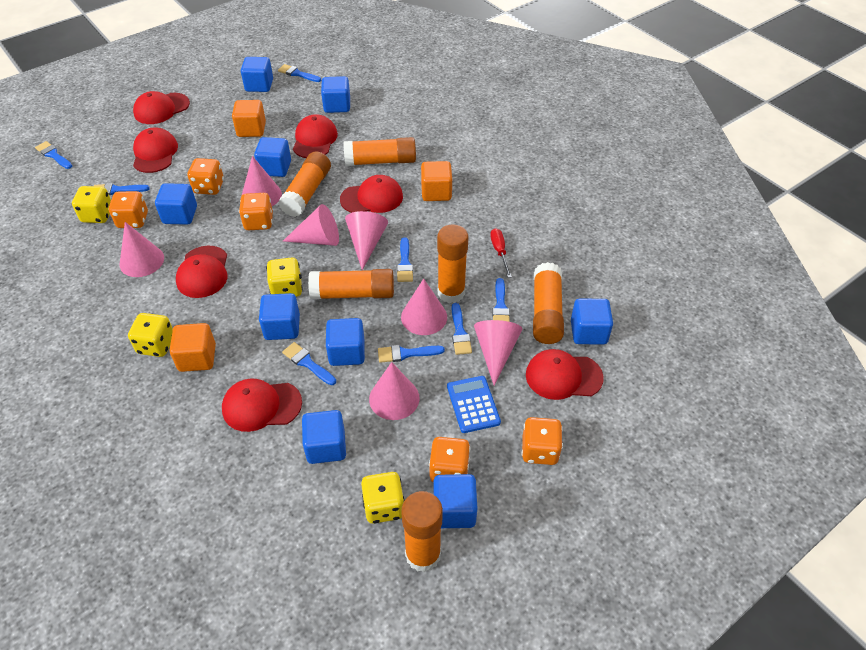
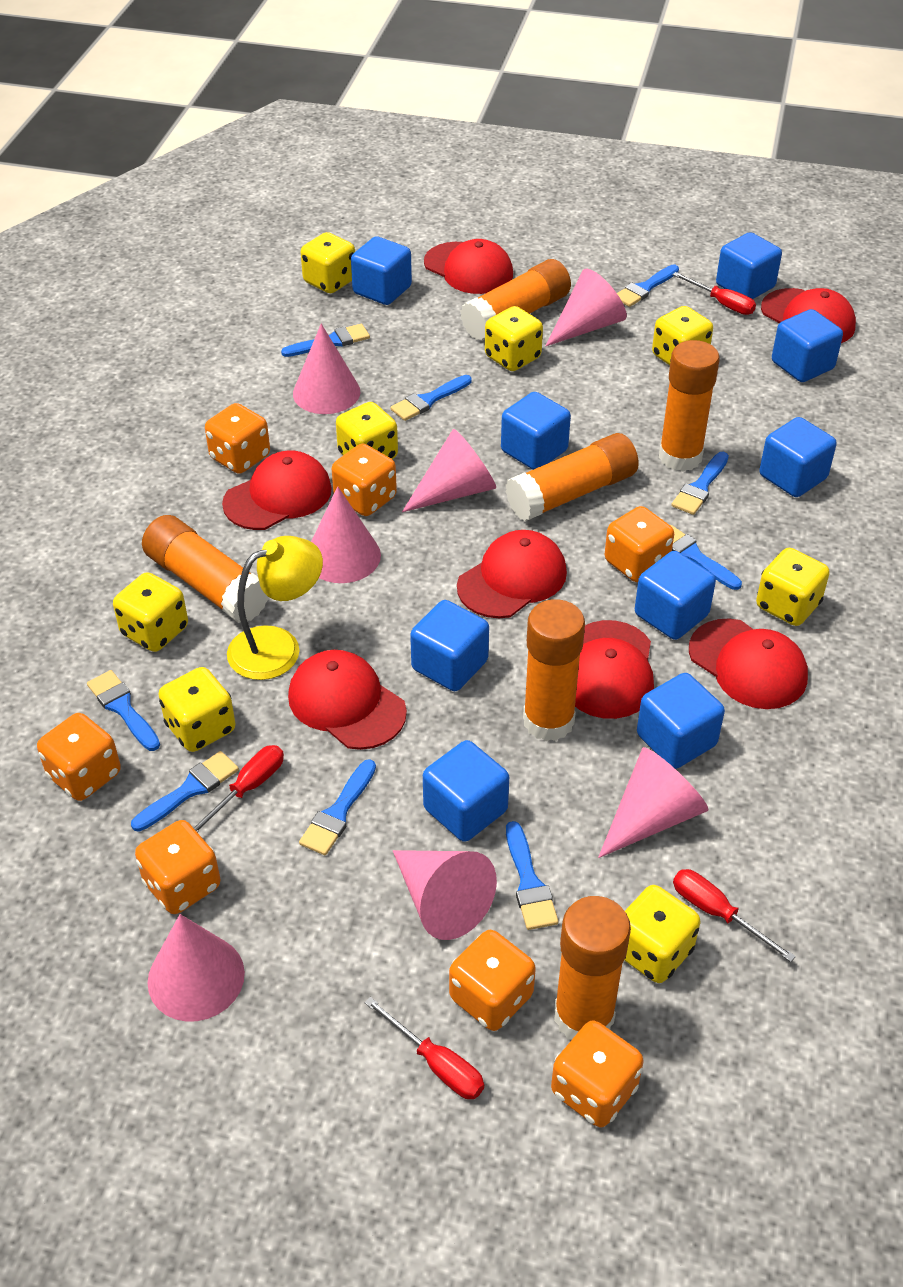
blue brush: [35,141,72,169] [94,183,150,195] [278,64,321,82] [282,342,336,385] [378,345,445,363] [397,237,413,282] [452,303,472,355] [492,278,510,322] = 8 -> [87,670,160,751] [131,751,239,832] [281,324,370,357] [299,759,376,855] [391,375,472,421] [506,821,558,930] [617,264,679,307] [670,525,742,590] [671,452,729,515] = 9
blue calculator: [447,376,501,433] = 1 -> none = 0
orange cube: [170,323,216,372] [232,100,266,137] [421,161,452,201] = 3 -> none = 0
orange dice: [108,191,148,228] [187,158,224,195] [239,193,273,230] [429,437,470,482] [522,417,563,465] = 5 -> [37,713,121,801] [135,820,221,914] [205,403,270,474] [332,444,397,516] [449,930,536,1031] [551,1020,644,1127] [605,506,674,582] = 7
red screwdriver: [490,228,512,278] = 1 -> [193,745,284,833] [364,997,484,1099] [672,272,756,315] [673,869,796,962] = 4
yellow dice: [72,186,111,223] [128,313,173,357] [266,257,303,297] [361,472,404,524] = 4 -> [113,572,188,652] [158,667,236,752] [301,232,355,293] [336,402,398,459] [485,306,543,371] [624,885,701,983] [652,306,713,365] [756,548,830,626] = 8
yellow lamp: none = 0 -> [227,536,323,680] = 1

